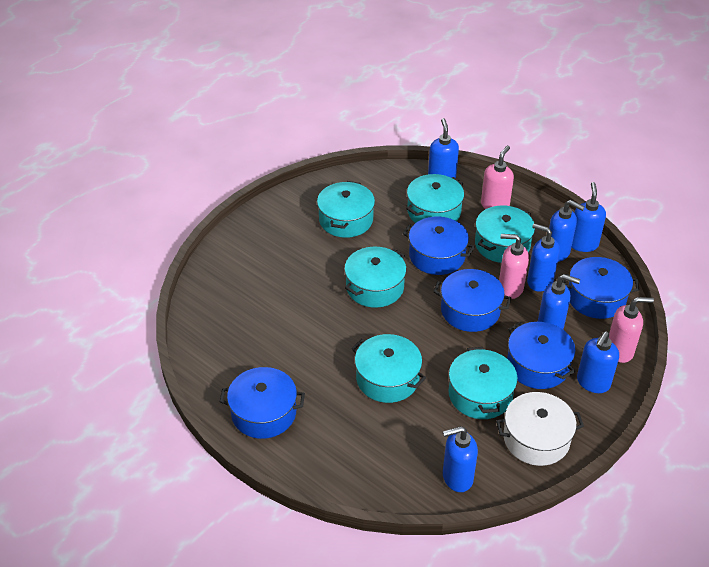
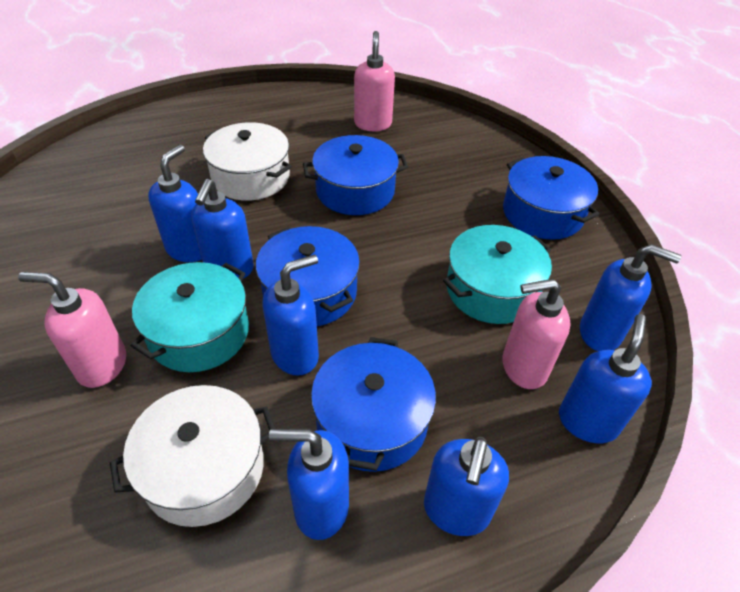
blue pot: [220,367,305,439] [403,217,475,275] [434,269,511,332] [507,322,576,389] [562,257,639,319] = 5 -> [256,226,360,326] [303,135,408,215] [311,337,436,472] [503,156,599,240] = 4
turquoise pot: [317,181,375,238] [344,247,406,308] [352,334,426,403] [407,174,464,223] [448,347,518,419] [475,206,535,263] = 6 -> [131,262,249,372] [443,225,552,324] = 2
white pot: [496,392,584,466] = 1 -> [110,385,275,527] [203,122,292,201] = 2

